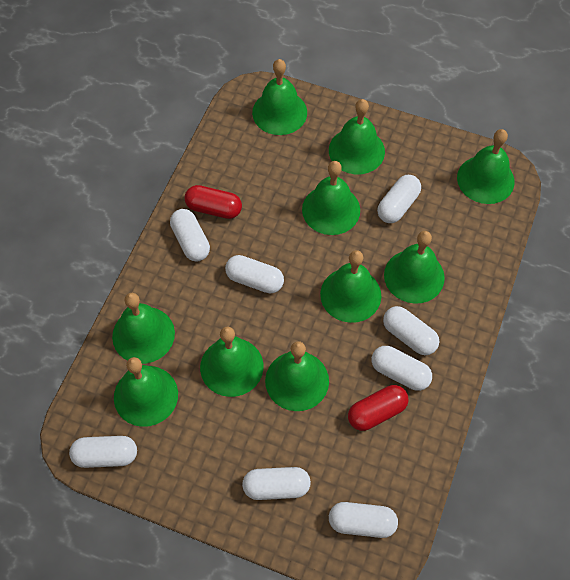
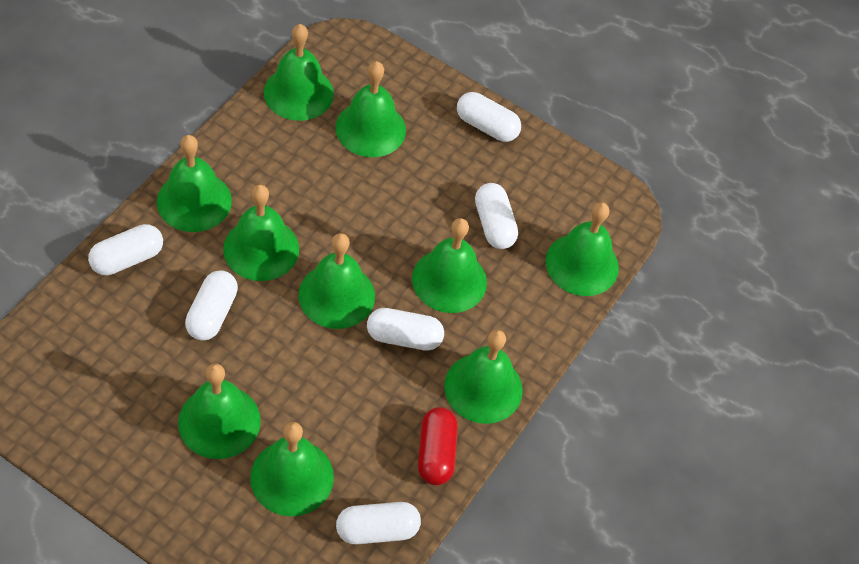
red capsule: [184,185,242,219] [348,385,409,431] = 2 -> [418,407,458,485] = 1
white capsule: [69,436,137,468] [170,209,210,261] [225,255,284,293] [242,467,311,500] [329,502,398,538] [372,346,432,391] [377,175,421,223] [383,306,439,355] = 8 -> [88,224,163,276] [185,270,238,341] [336,502,421,544] [367,308,444,351] [457,92,521,142] [475,183,518,249] = 6

